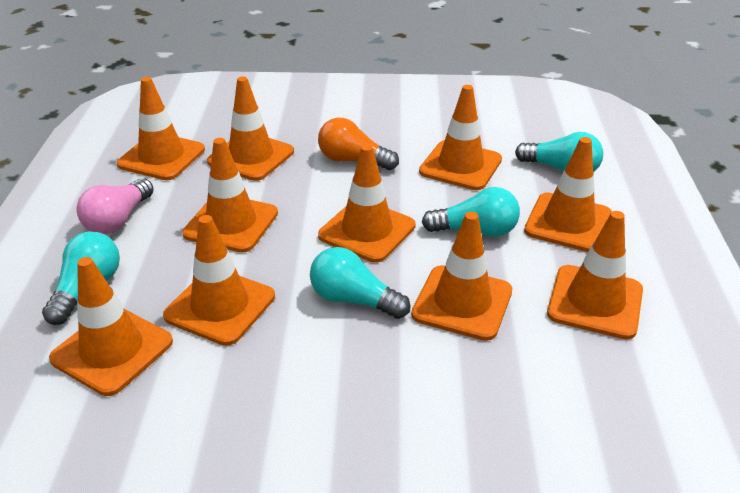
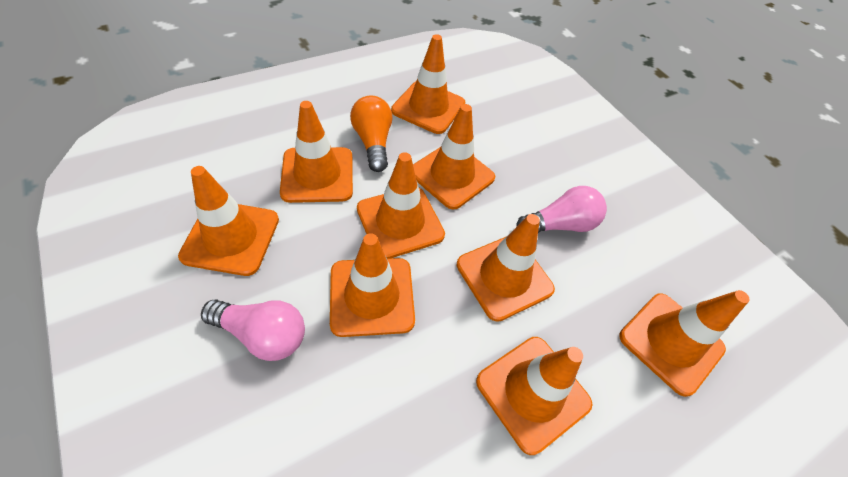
orange traffic cone: [49,257,173,396] [117,77,205,180] [163,215,275,346] [182,138,278,253] [207,77,294,181] [318,144,416,263] [411,212,512,341] [419,85,502,190] [524,137,612,252] [547,211,643,339] = 10 -> [178,166,279,276] [280,101,353,203] [330,233,415,337] [357,152,445,259] [391,34,465,134] [413,104,495,209] [457,214,555,322] [476,337,593,455] [619,290,749,397] = 9
pink light bulb: [76,178,154,234] = 1 -> [201,299,305,361] [516,186,607,233] = 2
turquoise light bulb: [42,232,120,325] [310,247,411,319] [422,187,520,237] [515,132,603,172] = 4 -> none = 0

